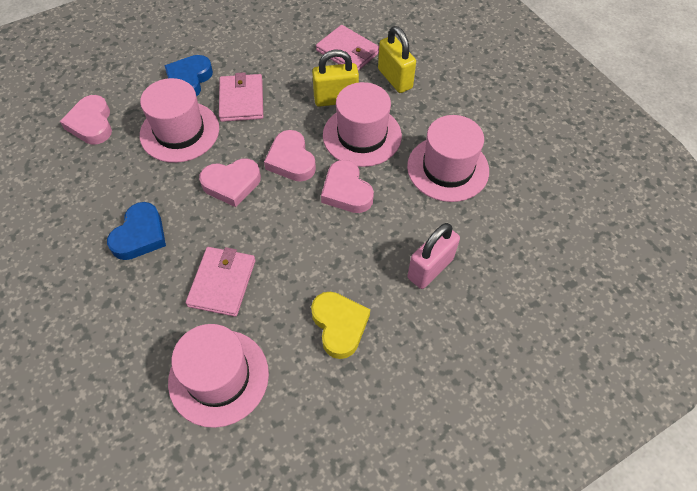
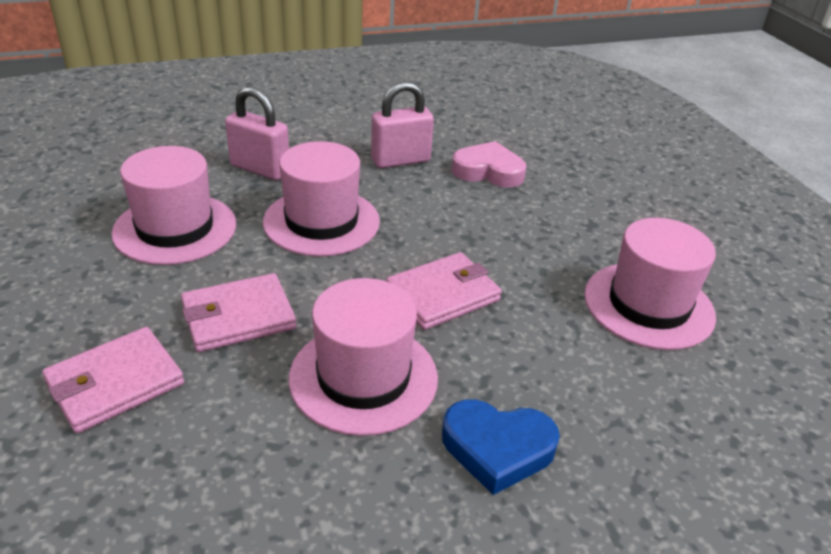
blue heart: [107,202,166,260] [165,55,213,96] = 2 -> [442,399,560,495] = 1
pink heart: [60,95,112,145] [199,159,261,207] [264,130,316,181] [321,160,374,213] = 4 -> [452,141,526,188] = 1
pink padlock: [407,223,460,289] = 1 -> [225,87,289,180] [371,81,434,168] = 2
yellow heart: [311,292,370,359] = 1 -> none = 0
yellow padlock: [312,50,359,107] [378,26,416,93] = 2 -> none = 0

